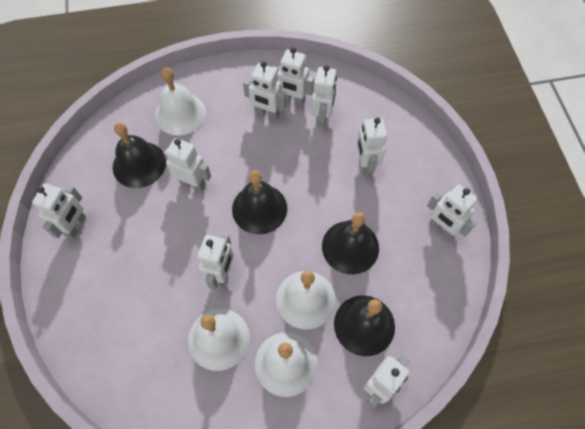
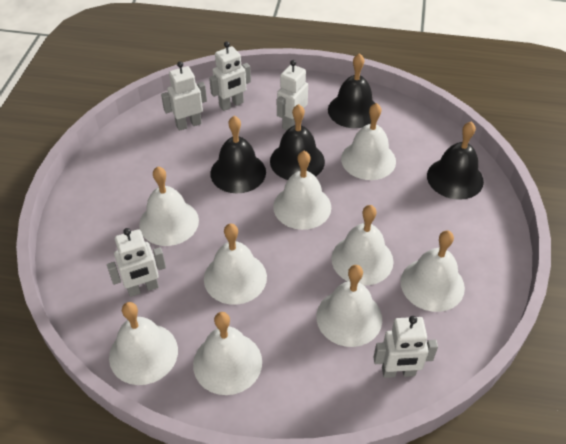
white bell: [155,68,206,136] [188,309,250,371] [255,332,318,397] [276,271,336,330] = 4 -> [109,302,178,385] [139,167,199,246] [193,312,262,395] [204,223,267,305] [273,151,331,230] [316,265,382,347] [331,205,394,285] [341,103,396,180] [401,230,465,312] = 9
white robot: [32,183,86,239] [163,138,211,192] [198,233,234,290] [243,61,286,120] [273,47,314,107] [311,65,337,127] [357,117,387,176] [364,355,410,408] [427,185,478,239] = 9 -> [107,228,166,297] [161,61,207,131] [209,41,251,111] [277,60,308,130] [373,316,438,378] = 5

